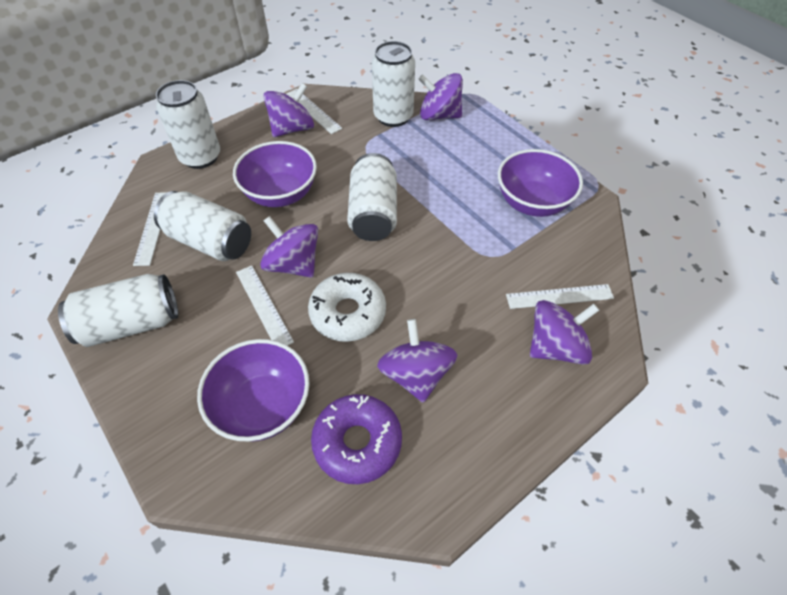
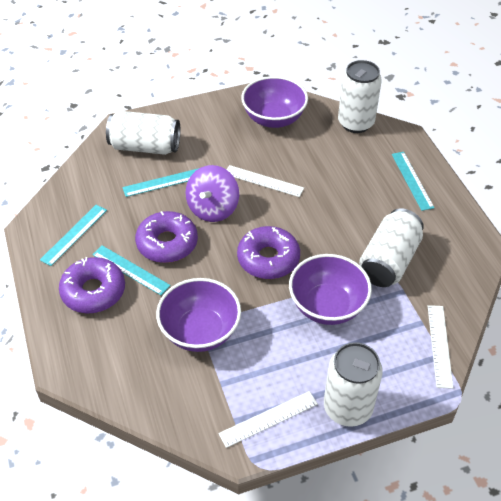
purple donut: [311,394,402,484] = 1 -> [59,257,125,313] [135,211,198,263] [237,226,300,279] = 3
purple spinning top: [260,216,318,278] [263,83,314,137] [377,319,457,403] [419,73,463,120] [530,300,599,365] = 5 -> [185,165,239,222] = 1
turquoise ruler: none = 0 -> [40,205,107,266] [92,245,171,295] [122,168,199,197] [392,152,435,211] = 4
white can: [58,274,178,347] [154,191,251,261] [156,80,220,169] [347,153,397,241] [372,41,415,127] = 5 -> [106,111,180,155] [324,342,383,427] [338,60,382,133] [359,208,424,287] = 4
white donut: [308,273,386,342] = 1 -> none = 0
white ruler: [133,192,167,266] [236,265,294,346] [286,89,343,134] [506,284,614,309] = 4 -> [218,391,318,448] [227,165,304,197] [428,305,453,389] = 3

